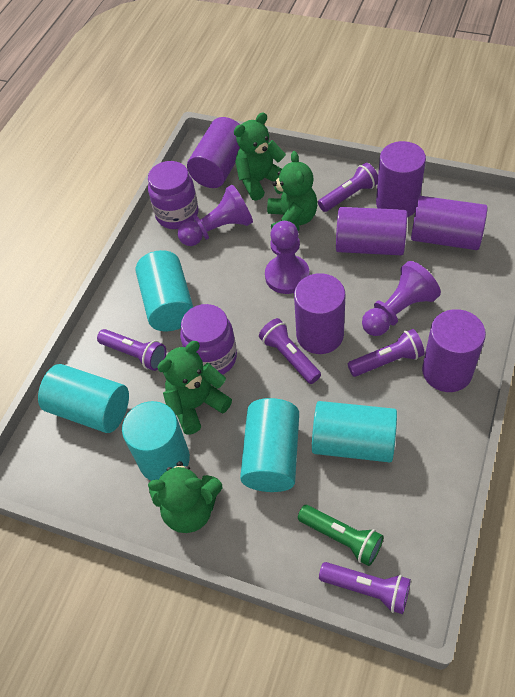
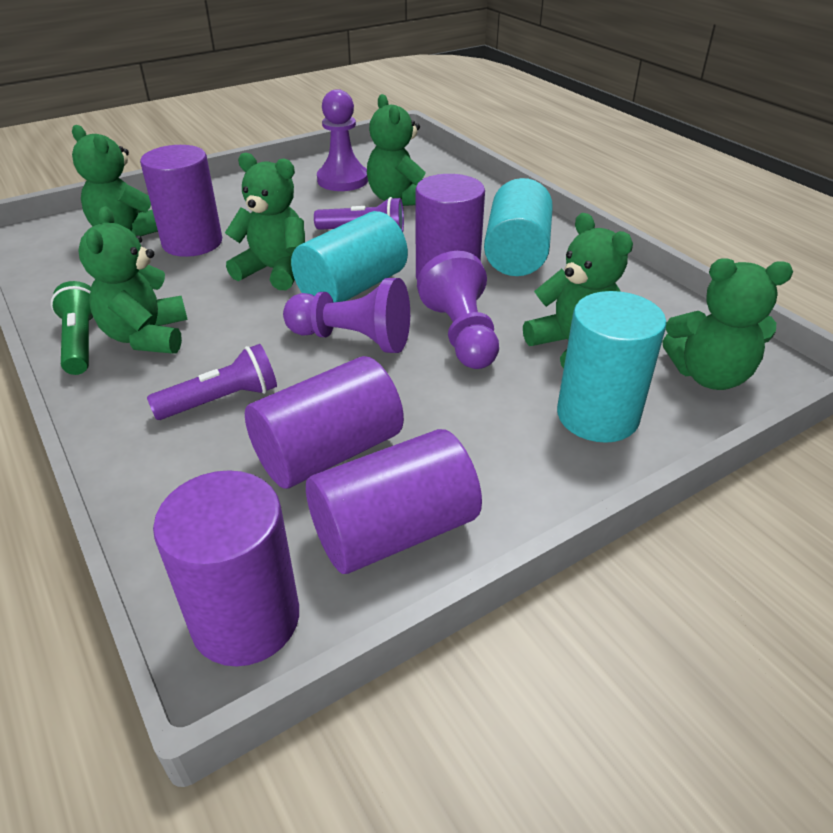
green teddy bear: [148,461,222,533] [157,341,232,435] [234,112,286,201] [267,151,317,231] = 4 -> [72,125,158,236] [78,206,188,354] [225,153,305,290] [367,94,426,206] [523,213,633,368] [662,258,793,390] = 6
purple cylinder: [187,117,240,188] [294,273,345,354] [336,207,407,255] [376,141,426,217] [411,196,488,250] [422,309,486,392] = 6 -> [140,145,222,257] [153,470,299,667] [245,356,404,489] [306,429,482,574] [416,174,485,279] = 5
purple flashlight: [97,329,166,371] [259,318,321,384] [318,163,378,212] [319,562,411,614] [348,329,425,377] = 5 -> [147,344,277,420] [314,197,404,232] = 2
purple jar: [148,161,198,229] [180,304,237,375] = 2 -> none = 0
turquoise cylinder: [38,364,129,433] [122,401,190,481] [136,250,193,331] [240,398,299,492] [312,401,397,462] = 5 -> [291,211,408,302] [484,178,553,276] [557,291,667,443] = 3

